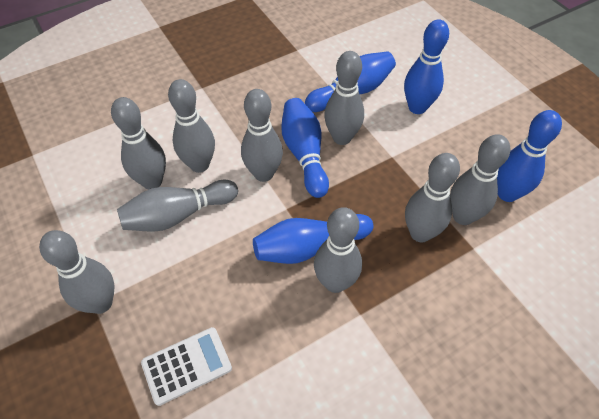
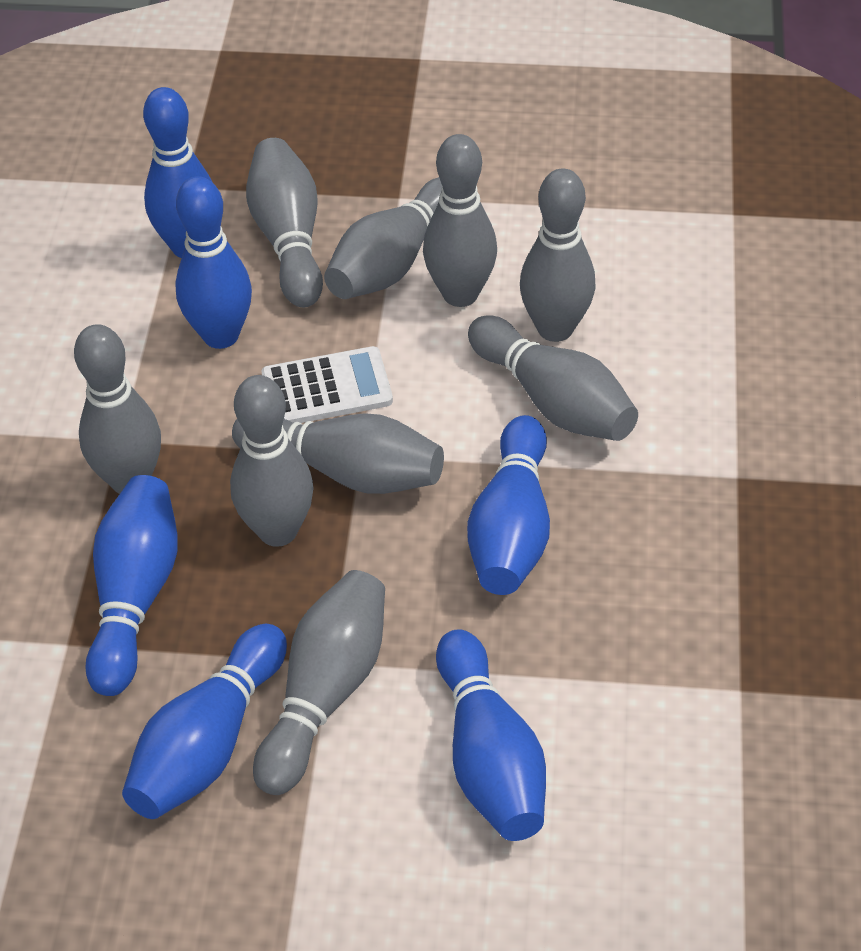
blue bowling pin: [253,214,373,264] [281,98,329,198] [305,51,396,112] [404,19,449,114] [497,110,562,202] = 5 -> [85,475,178,696] [122,624,287,819] [143,87,213,258] [176,176,252,349] [436,629,546,841] [467,415,550,595] = 6

